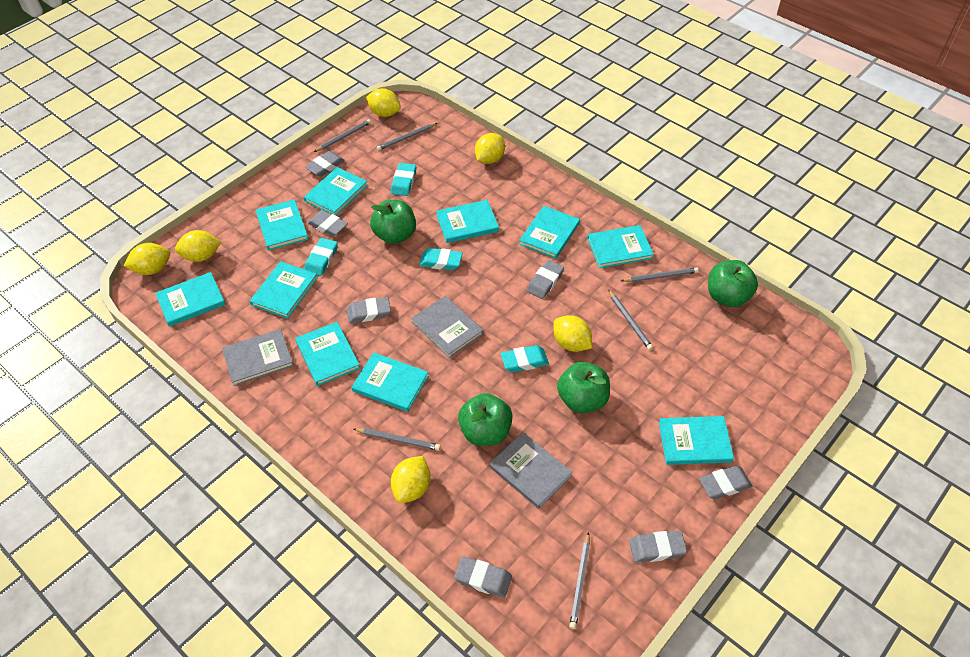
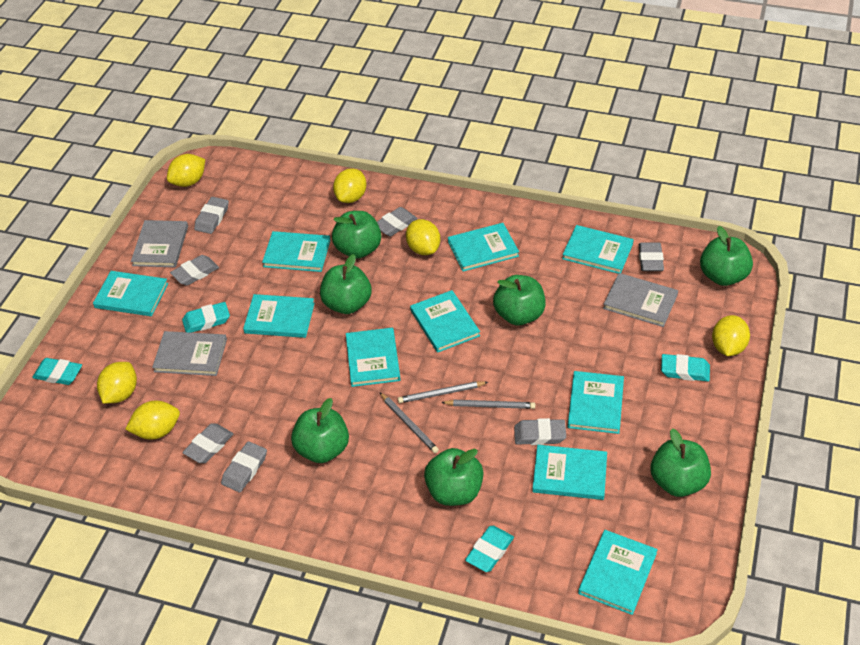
green apple: [370,200,416,244] [458,393,513,446] [557,362,610,413] [708,260,758,307] = 4 -> [291,398,349,463] [320,254,371,314] [332,211,381,259] [424,448,484,506] [493,275,546,325] [651,428,711,497] [700,226,753,286] = 7
grey pencil: [314,119,371,152] [354,428,441,451] [377,123,437,151] [569,532,590,629] [608,290,653,350] [621,267,699,282] = 6 -> [380,393,439,453] [398,381,488,403] [441,400,535,409] = 3

